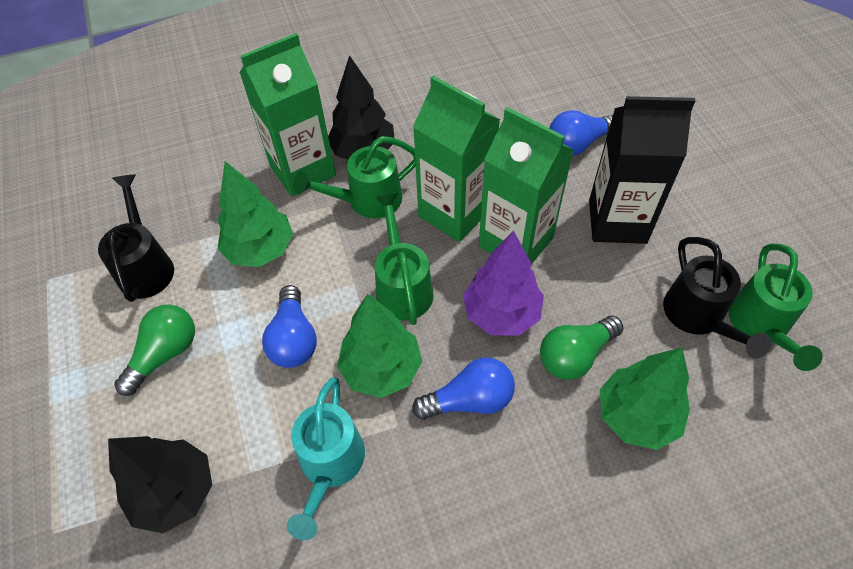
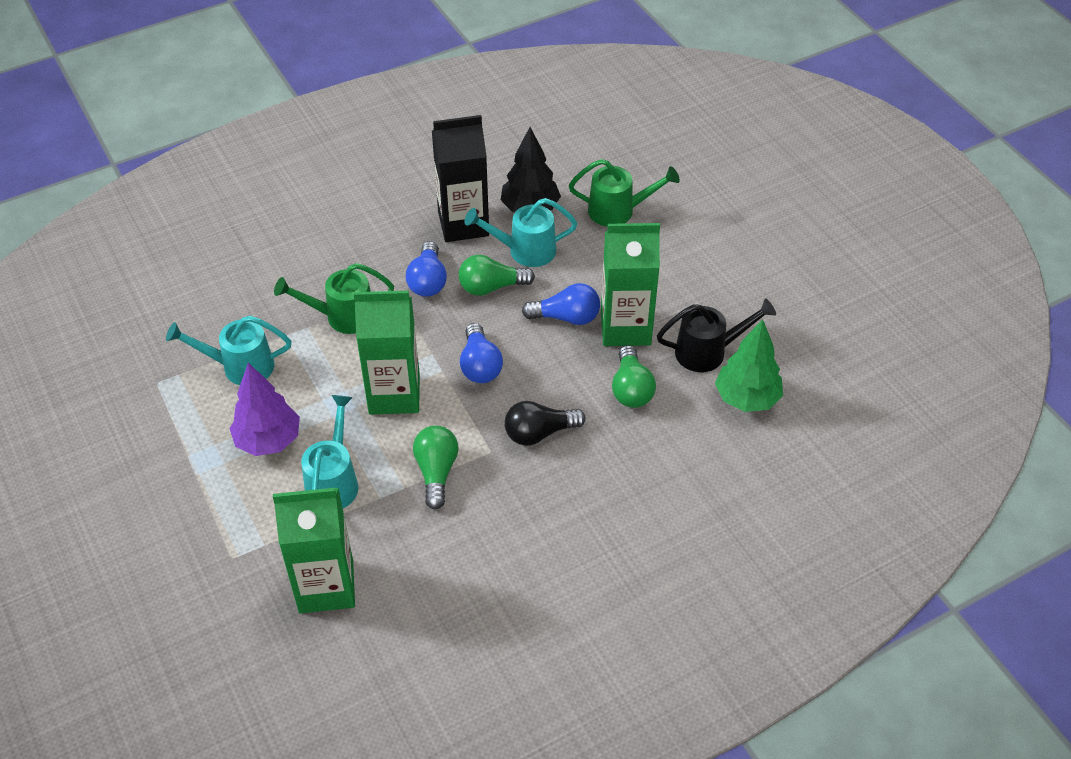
black light bulb: none = 0 -> [504,401,586,446] = 1
black tree: [108,436,212,533] [328,55,394,160] = 2 -> [501,127,561,212] = 1
black watering can: [98,175,174,302] [663,237,771,359] = 2 -> [657,298,776,372] = 1
green light bulb: [114,304,195,396] [540,316,623,380] = 2 -> [413,426,459,509] [458,255,535,296] [612,345,656,408] = 3
green tree: [218,161,293,267] [337,294,422,398] [600,347,690,450] = 3 -> [715,319,783,412] = 1
green watering can: [293,136,416,219] [375,193,434,325] [729,243,823,371] = 3 -> [274,263,394,334] [569,159,680,227] = 2
turquoise watering can: [287,377,365,540] = 1 -> [166,316,292,385] [301,395,358,508] [464,198,577,267] = 3

